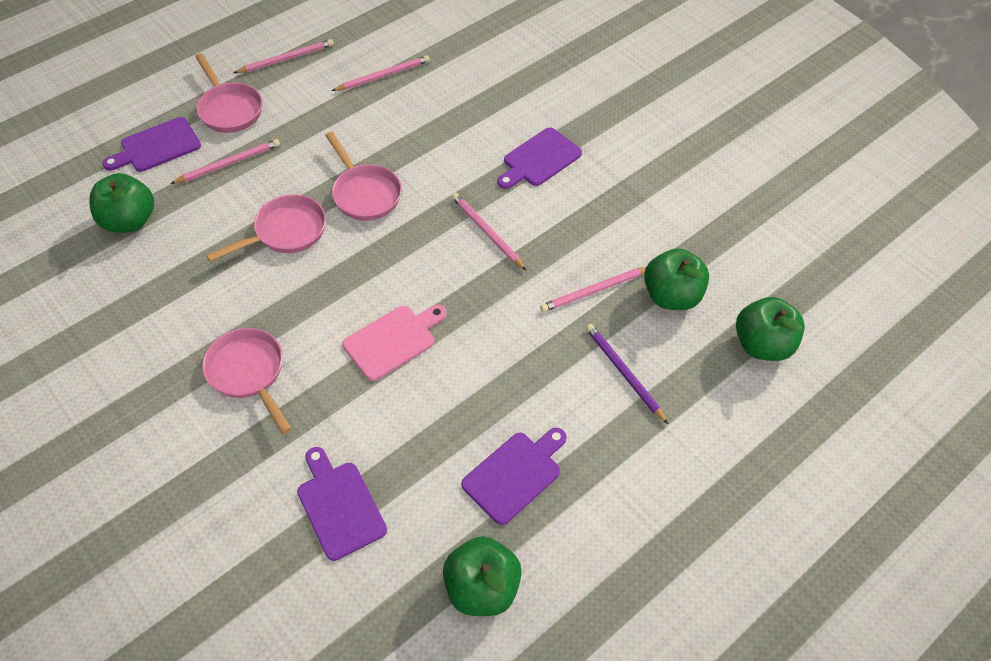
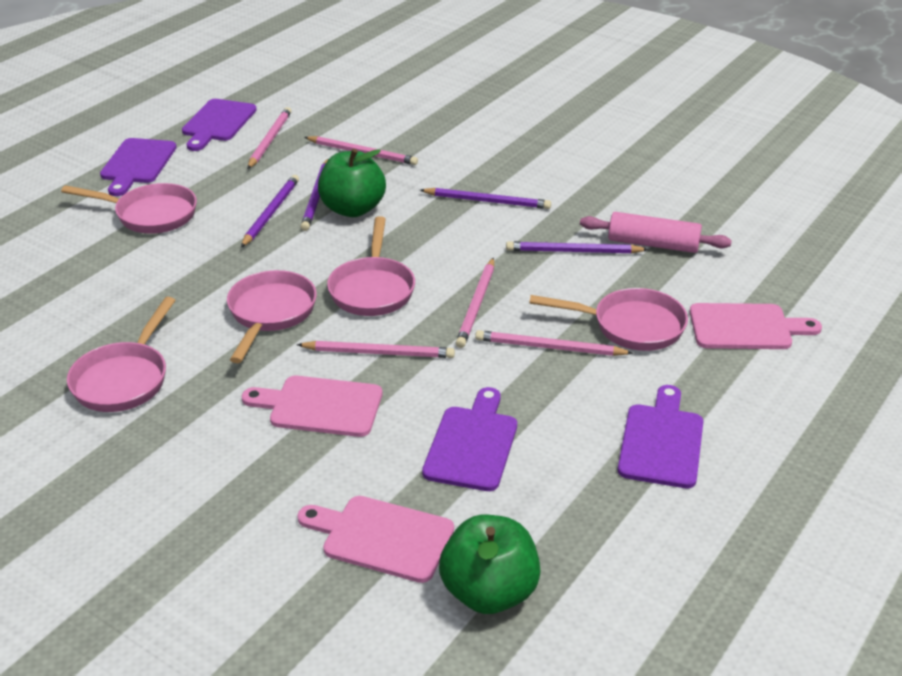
green apple: [89,173,154,233] [443,536,522,616] [644,248,709,310] [736,297,805,361] = 4 -> [318,149,386,217] [439,515,541,614] = 2
pink cutting board: [342,305,447,381] = 1 -> [242,376,382,437] [297,496,454,583] [690,303,822,349] = 3
pink pan: [195,53,262,133] [203,328,292,434] [206,195,326,262] [325,132,402,221] = 4 -> [61,183,197,234] [67,297,175,412] [227,270,317,363] [327,216,415,316] [529,288,688,351] = 5
pink rolling pin: none = 0 -> [580,212,732,253] = 1
purple pencil: [586,324,668,424] = 1 -> [241,175,299,247] [301,159,329,231] [420,188,551,209] [506,241,649,253] = 4

